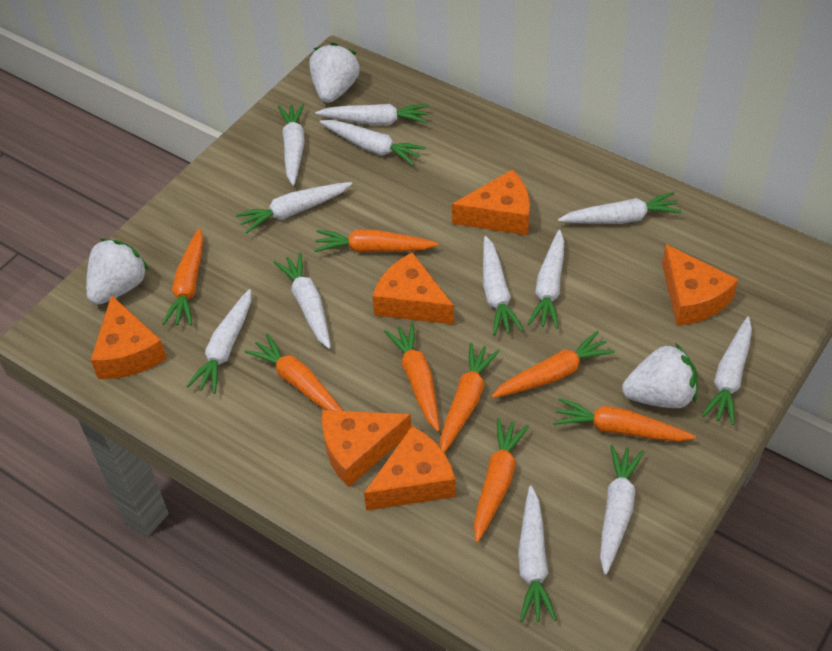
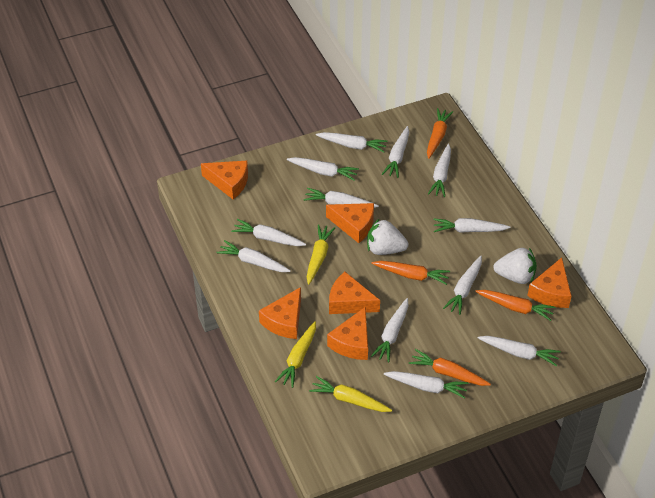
orange carrot: [162,228,203,326] [245,333,343,411] [314,230,439,253] [384,322,440,432] [440,343,500,453] [474,418,529,543] [491,331,615,398] [553,398,696,442] = 8 -> [371,261,450,285] [409,349,491,386] [427,108,453,159] [475,290,556,321] = 4
white strawberry: [86,239,149,305] [309,43,360,103] [622,343,698,408] = 3 -> [367,218,408,255] [493,248,537,284] = 2
yellow carrot: none = 0 -> [275,321,316,388] [307,224,335,285] [309,376,392,412] = 3

